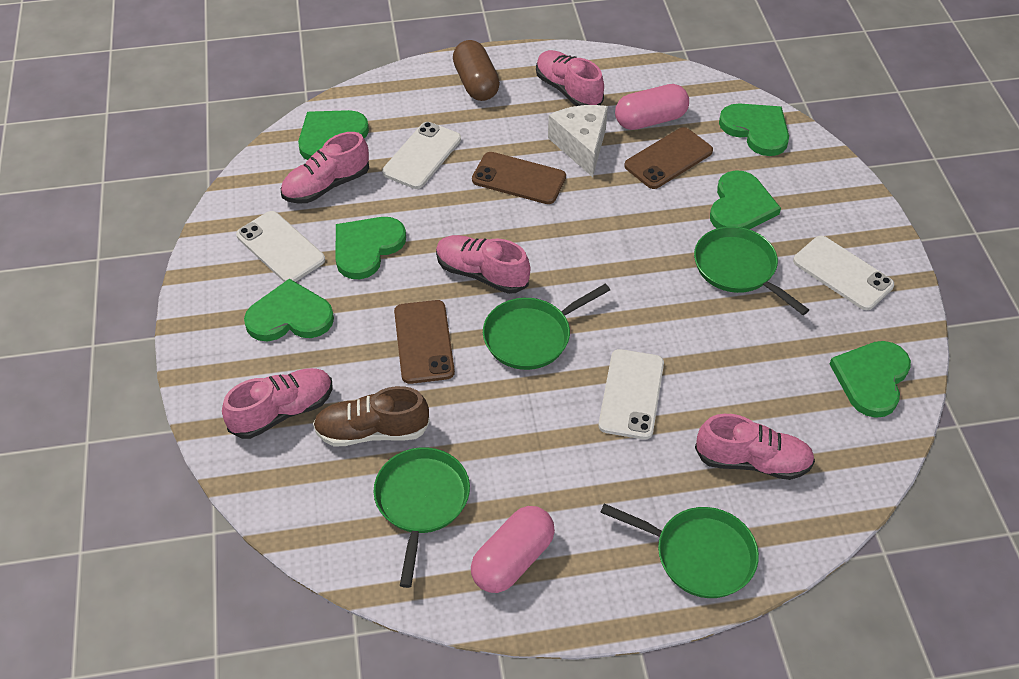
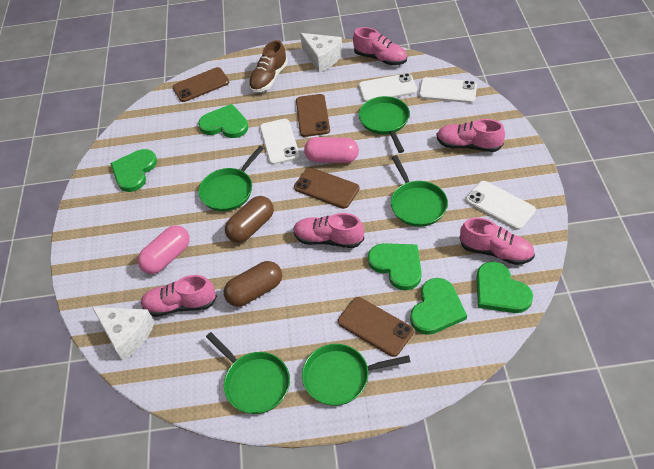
brown capsule: [453,40,500,101] = 1 -> [224,261,282,307] [225,196,274,243] = 2
brown phone: [394,300,455,384] [472,152,566,204] [624,127,713,189] = 3 -> [173,67,229,102] [294,167,359,209] [296,94,330,137] [338,297,414,357] = 4
green heart: [244,279,334,341] [298,110,369,160] [335,217,406,279] [710,170,781,229] [719,103,789,156] [830,341,911,418] = 6 -> [110,149,157,192] [198,104,248,138] [368,243,422,290] [410,278,467,335] [476,261,533,313] = 5
green pan: [374,447,470,588] [483,284,610,370] [600,504,759,598] [694,226,809,315] = 4 -> [198,146,264,212] [206,332,290,414] [302,344,411,406] [359,96,410,153] [391,155,448,227] = 5
white cheese: [548,105,608,177] = 1 -> [92,307,155,361] [300,33,343,72] = 2

